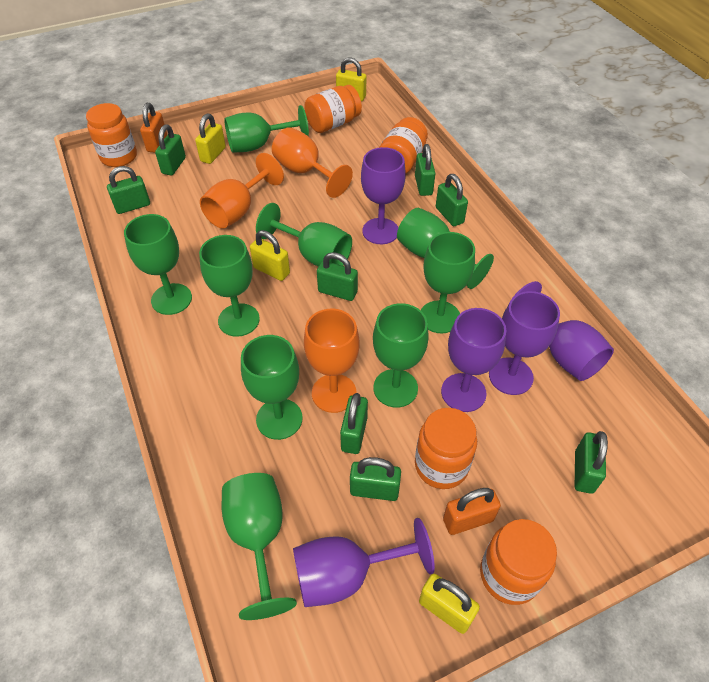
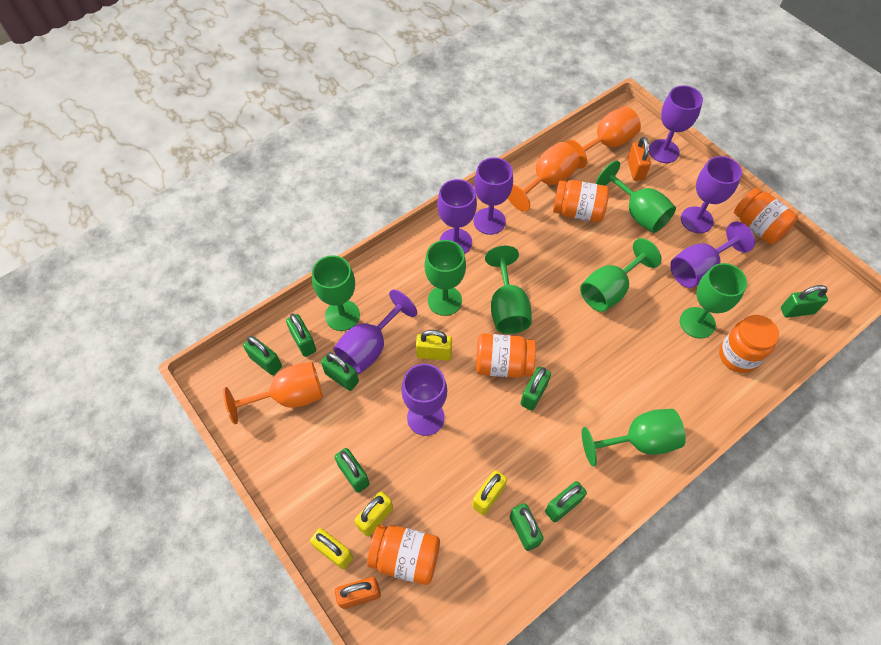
green goblet: [124,214,192,315] [199,235,260,337] [222,473,297,620] [224,105,309,153] [241,335,303,440] [256,203,352,267] [373,303,429,408] [397,208,494,289] [421,232,475,333] = 9 -> [312,255,360,331] [424,240,466,316] [485,246,532,334] [580,238,662,312] [582,409,686,466] [596,160,676,233] [680,263,747,339] = 7
purple goblet: [293,518,435,607] [361,147,406,244] [441,308,506,412] [489,291,560,395] [513,281,614,381] = 5 -> [333,289,417,374] [401,364,447,436] [437,179,477,254] [474,157,513,235] [649,85,703,163] [670,221,755,288] [681,156,742,233] = 7

